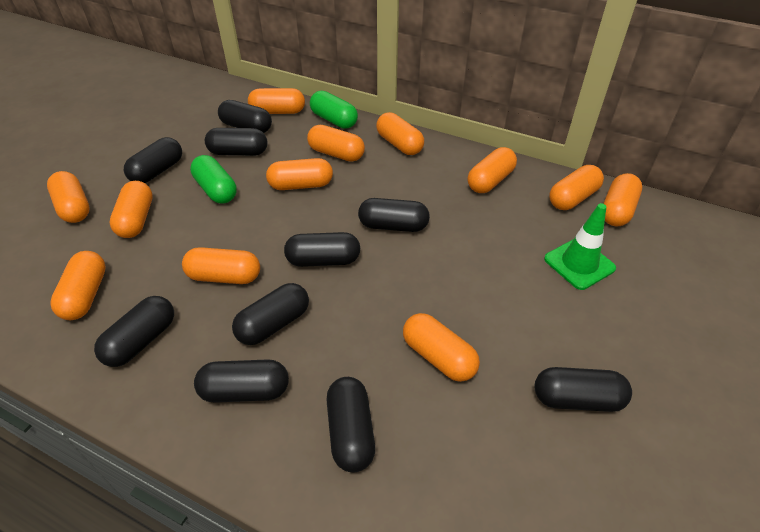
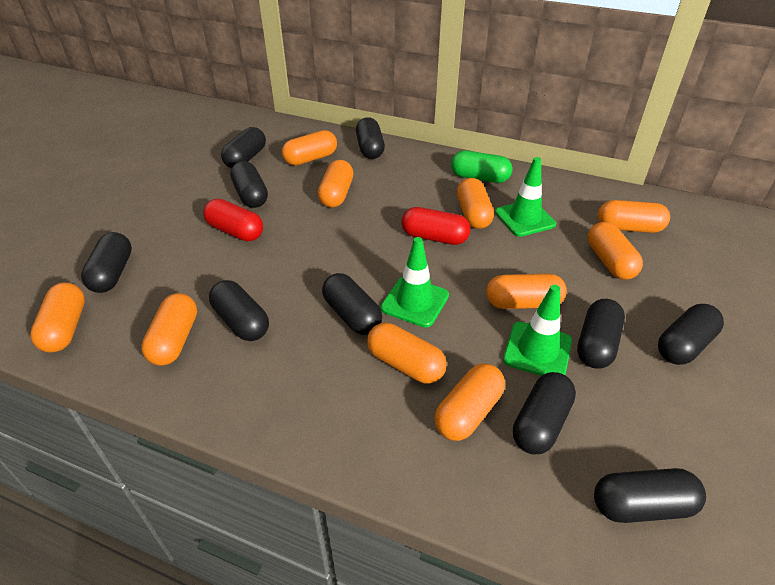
green capsule: [190,155,237,204] [310,91,358,129] = 2 -> [451,150,513,183] = 1
green traffic cone: [544,203,616,290] = 1 -> [381,237,449,328] [495,157,556,237] [503,285,572,376] = 3
orange capsule: [47,171,90,223] [50,251,106,320] [110,181,153,238] [182,247,260,284] [248,88,305,114] [266,158,333,190] [307,125,365,162] [376,112,424,155] [403,313,480,382] [467,147,517,193] [549,165,604,210] [603,173,642,226] = 12 -> [30,283,85,352] [141,293,197,366] [282,130,337,166] [318,160,353,208] [367,323,447,383] [434,363,505,441] [457,178,494,229] [486,274,567,309] [588,222,643,280] [598,200,670,233] = 10
red capsule: none = 0 -> [203,199,263,242] [401,207,470,245] = 2

